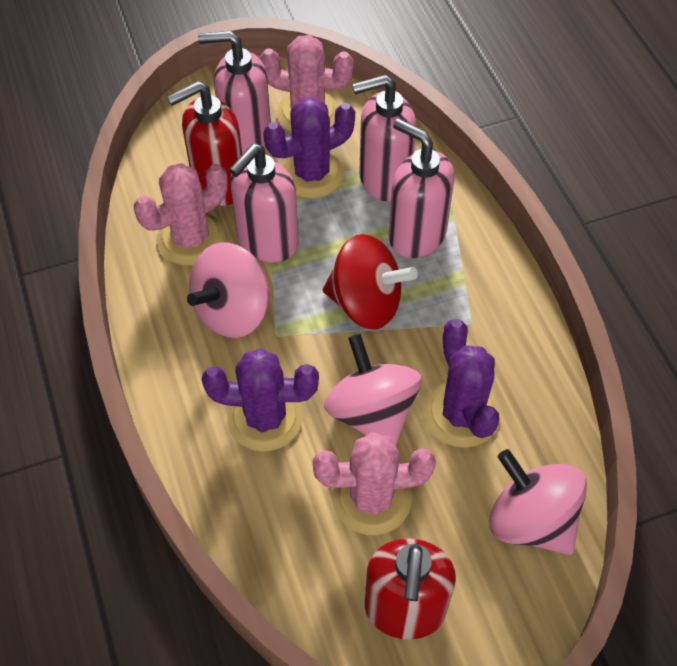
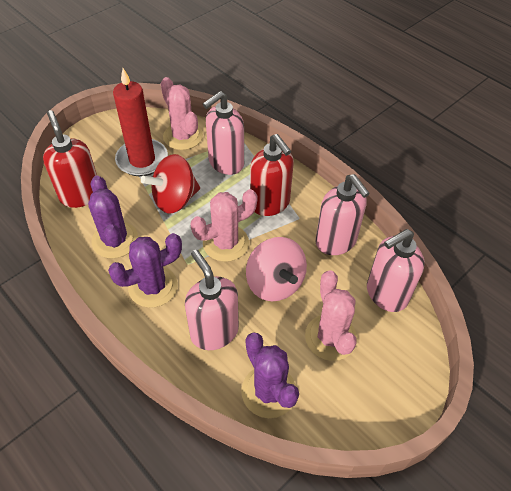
pink spinning top: [187,242,269,338] [324,334,422,446] [489,449,587,555] = 3 -> [246,237,307,301] = 1
red candle: none = 0 -> [113,68,168,176] = 1

